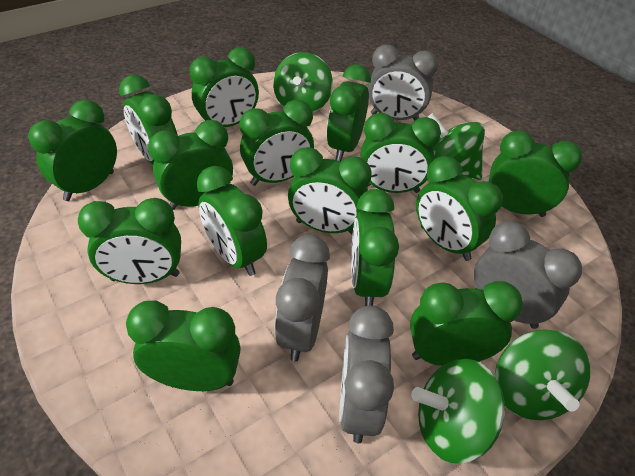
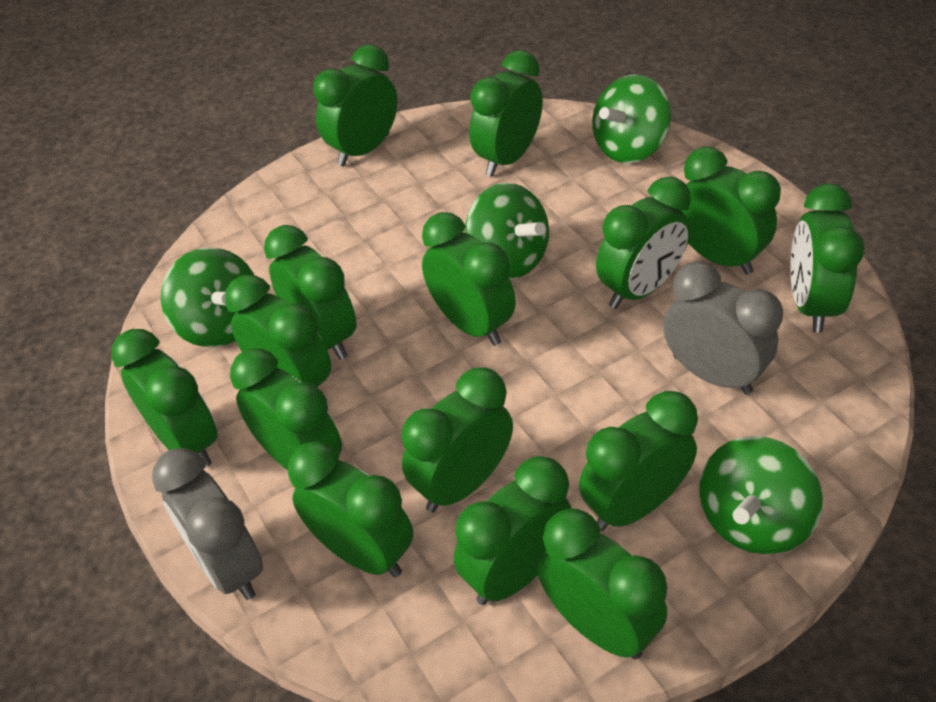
grey clock: [275,235,330,361] [339,305,394,443] [368,44,438,121] [474,221,582,329] = 4 -> [152,448,263,600] [664,262,783,395] = 2

